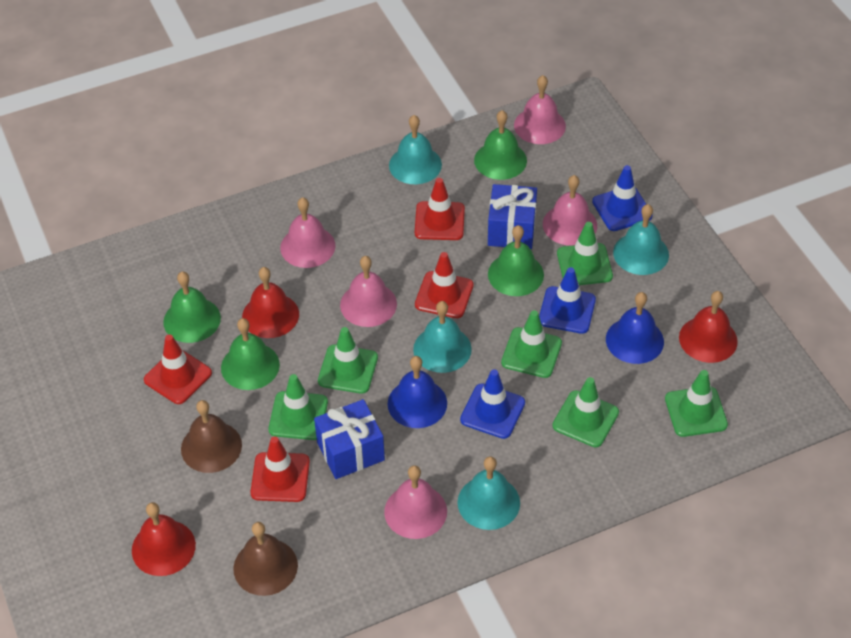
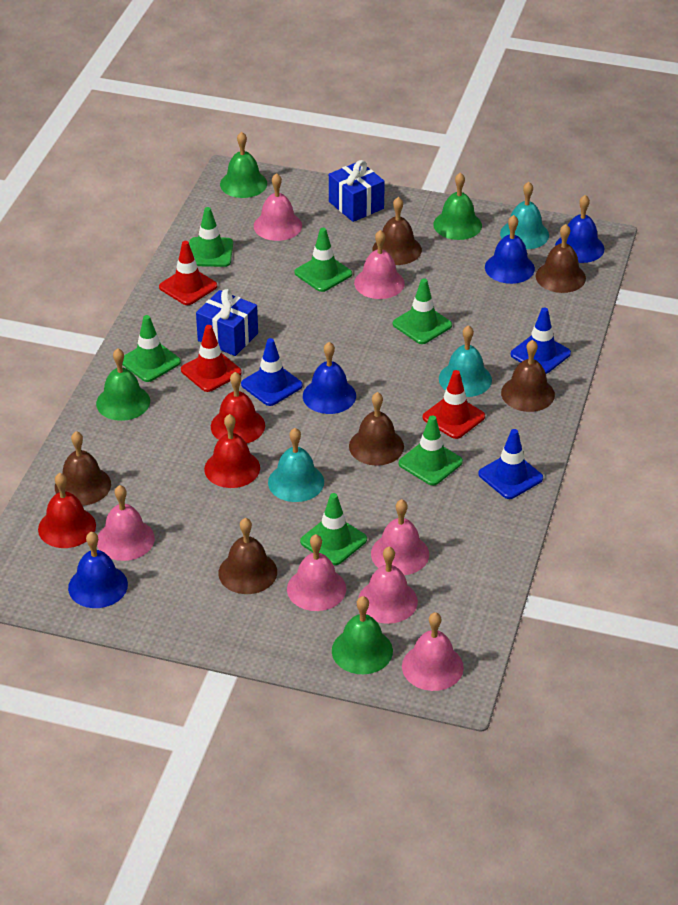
blue bell: [387,356,447,428] [606,292,664,364] = 2 -> [68,531,128,608] [303,342,356,414] [485,215,535,284] [555,195,604,263] = 4
brown bell: [181,400,242,473] [233,522,298,596] = 2 -> [55,431,111,506] [218,518,277,594] [349,392,404,466] [372,197,422,265] [501,340,555,412] [536,224,586,293] = 6
pink bell: [280,197,336,268] [340,256,397,327] [384,465,447,539] [514,75,566,144] [543,175,597,246] = 5 -> [97,485,155,561] [254,173,302,241] [287,534,346,611] [354,230,405,299] [358,547,418,624] [371,499,429,575] [402,612,464,691] = 7
red traffic cone: [144,334,212,404] [250,436,310,502] [415,178,465,240] [415,252,474,318] = 4 -> [159,241,217,305] [181,325,242,392] [423,370,485,439] = 3
turquoise bell: [389,115,442,184] [413,301,472,373] [457,456,520,530] [613,204,669,275] = 4 -> [268,428,324,502] [439,325,492,397] [500,182,549,249] = 3

